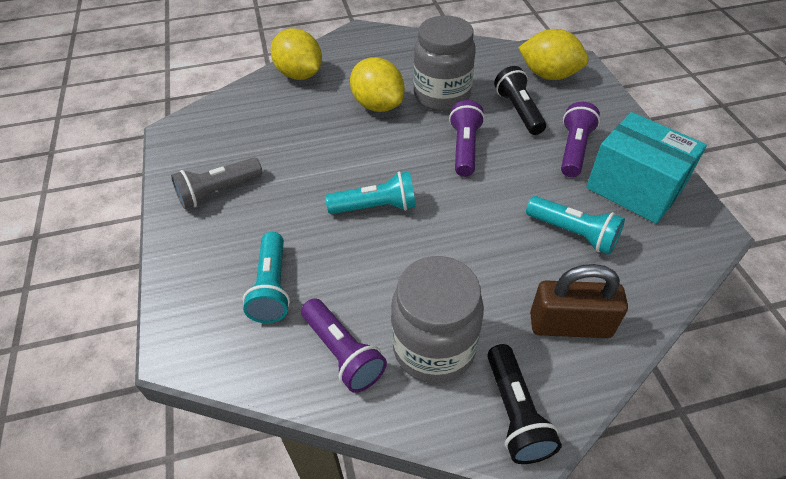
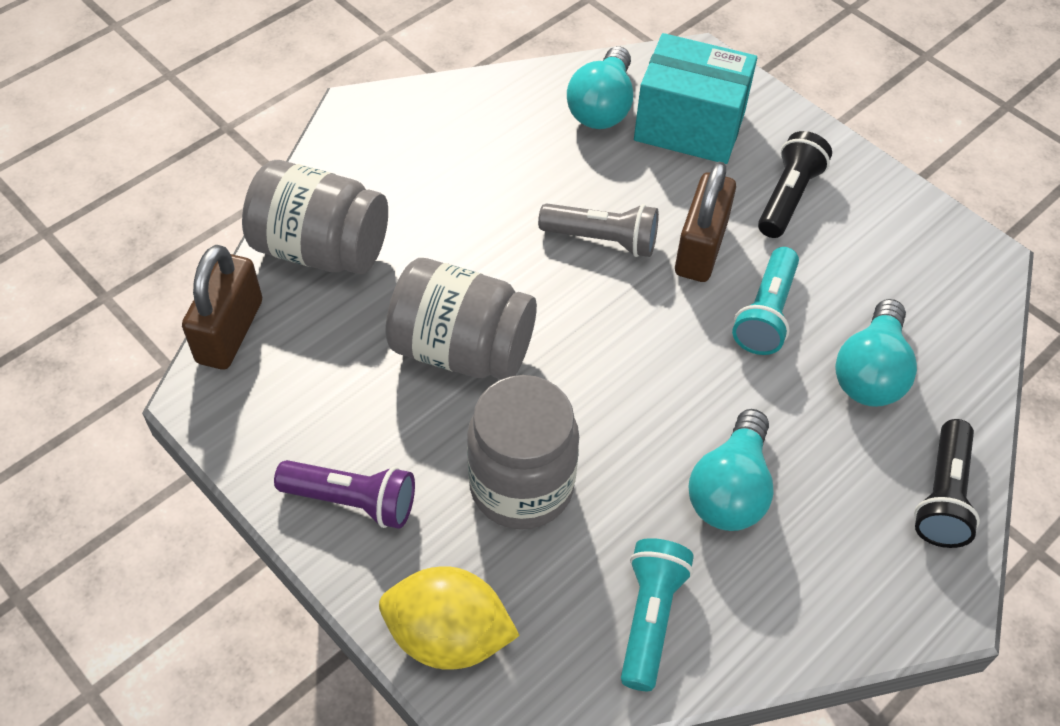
brown padlock: [530,264,628,338] = 1 -> [182,245,262,370] [675,161,736,282] = 2
grey jar: [391,256,484,383] [413,15,476,111] = 2 -> [242,160,388,275] [385,258,537,379] [467,375,579,530] = 3
purple flashlight: [301,298,387,393] [449,100,485,177] [561,102,600,177] = 3 -> [274,460,415,529] = 1
turquoise flashlight: [243,232,290,323] [325,171,416,214] [526,196,625,255] = 3 -> [621,538,694,691] [732,247,799,355] = 2
turquoise light bulb: none = 0 -> [567,46,633,129] [688,409,774,531] [835,299,917,407] = 3
yellow lemon: [271,28,322,80] [350,57,404,112] [518,29,589,80] = 3 -> [379,566,520,670] = 1

